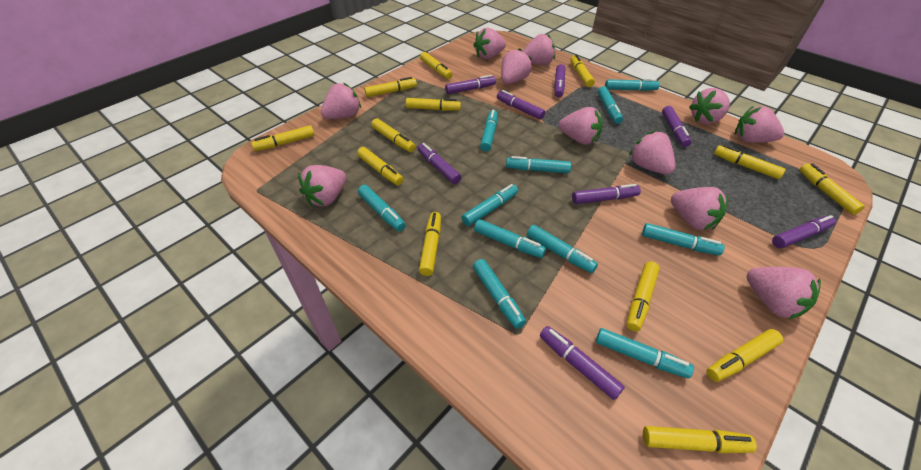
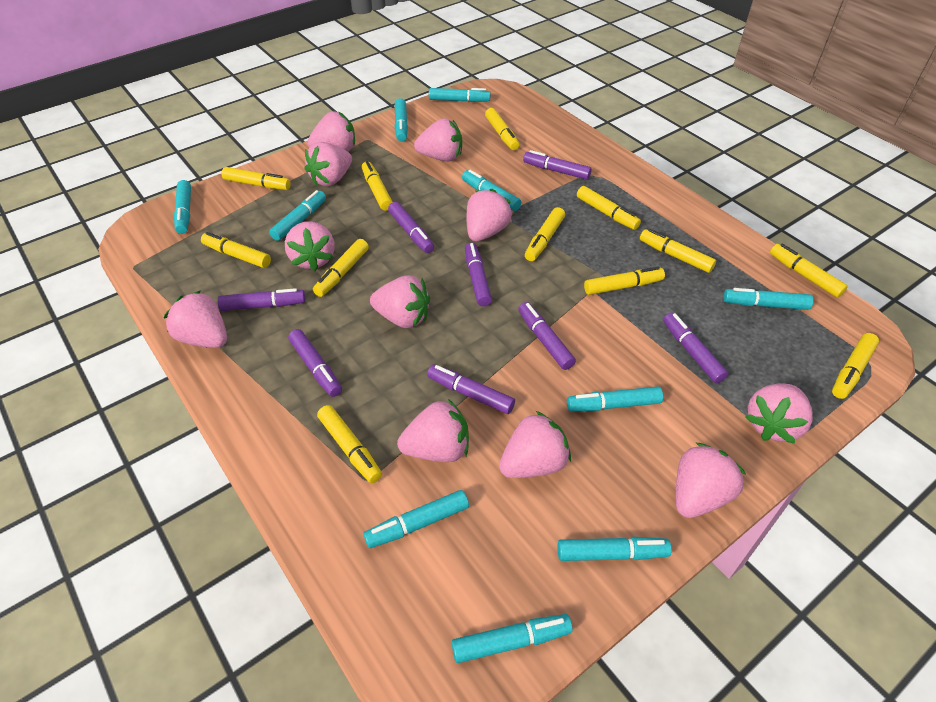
turquoise marker: [358,185,406,231] [461,184,518,226] [473,259,526,329] [474,219,546,258] [480,110,498,151] [506,156,571,173] [527,225,598,273] [596,328,694,379] [598,86,623,124] [605,79,660,91] [642,223,725,256] = 11 -> [174,180,191,234] [269,190,326,241] [363,490,469,548] [395,98,408,142] [429,88,491,102] [452,614,573,663] [462,169,521,211] [557,537,672,561] [567,386,663,411] [723,288,813,310] = 10
yellow marker: [251,125,315,151] [357,147,403,185] [364,77,417,97] [371,118,416,152] [406,98,461,111] [419,212,441,276] [420,52,452,79] [570,55,595,87] [627,261,660,332] [643,426,757,453] [706,329,783,382] [714,145,786,179] [799,163,865,215] = 13 -> [201,232,271,268] [221,167,291,190] [313,239,369,297] [317,405,382,483] [362,161,393,211] [485,108,520,150] [525,207,565,261] [577,186,641,230] [584,266,665,295] [640,229,716,273] [770,244,848,298] [832,333,879,399] = 12

